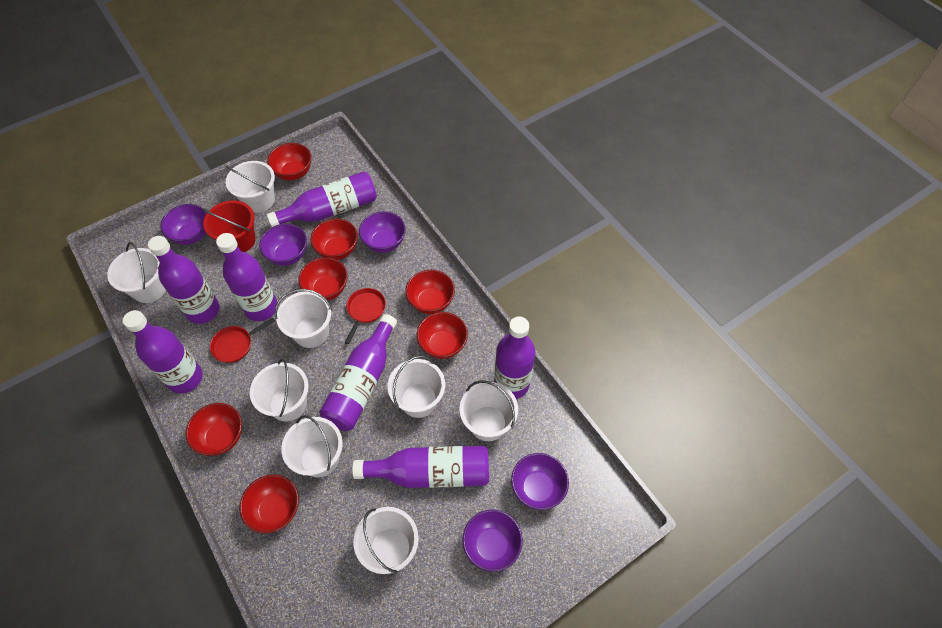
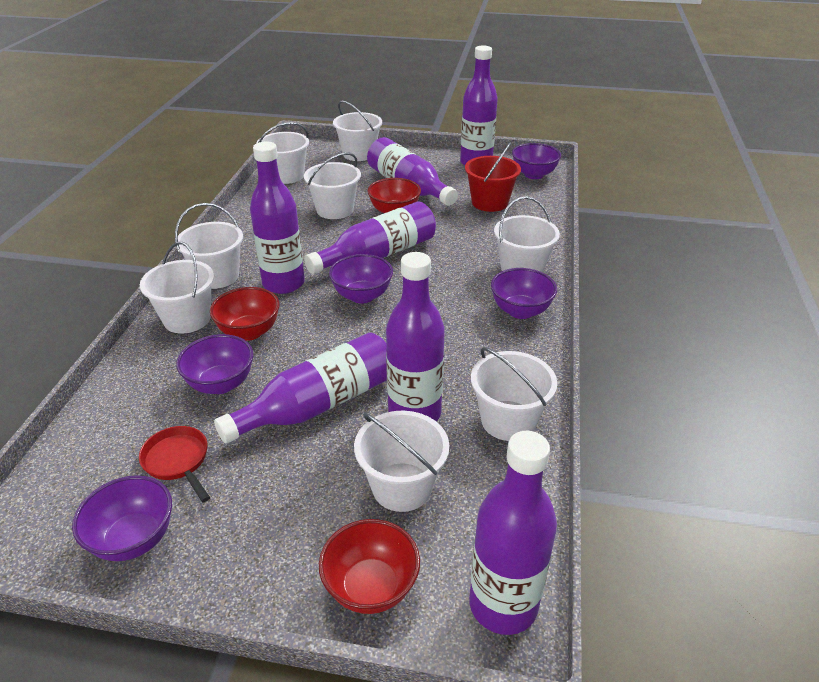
red bowl: [186,403,242,456] [240,474,299,534] [267,143,312,180] [298,257,348,301] [310,219,358,260] [405,270,455,314] [417,312,468,359] = 7 -> [210,287,279,341] [319,519,420,614] [368,178,421,213] = 3
red pan: [210,318,275,363] [344,288,386,344] = 2 -> [139,426,210,502] = 1

